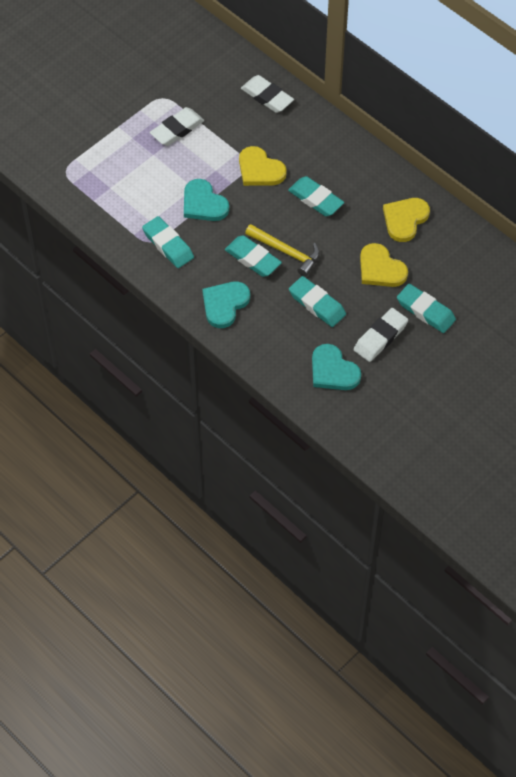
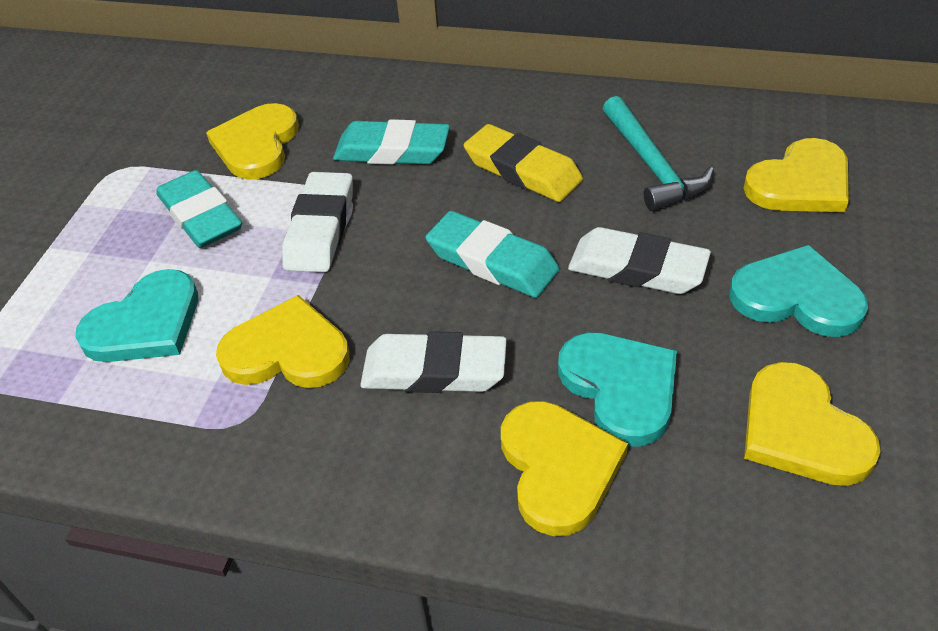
turquoise eraser: [142,216,194,268] [225,235,282,277] [288,176,344,216] [289,276,346,327] [397,284,456,333] = 5 -> [156,170,242,248] [333,119,450,165] [426,211,559,298] = 3
turquoise hammer: none = 0 -> [603,96,714,211] = 1
yellow eraser: none = 0 -> [464,124,583,202] = 1
yellow hammer: [245,224,320,277] = 1 -> none = 0
yellow heart: [239,146,287,186] [360,243,408,287] [383,198,430,242] = 3 -> [206,103,299,180] [216,295,350,388] [501,401,628,536] [743,138,849,212] [744,362,881,486] = 5

